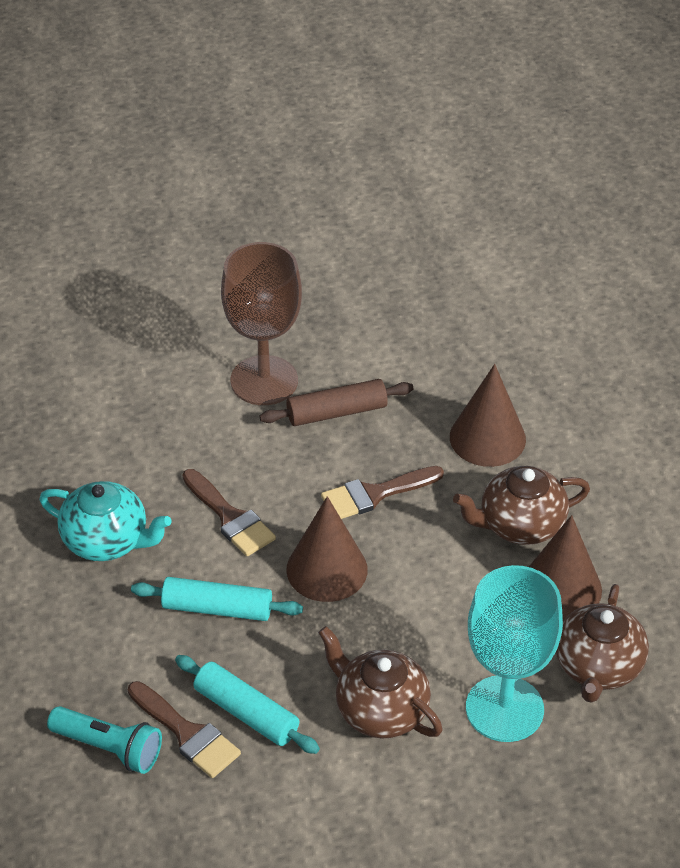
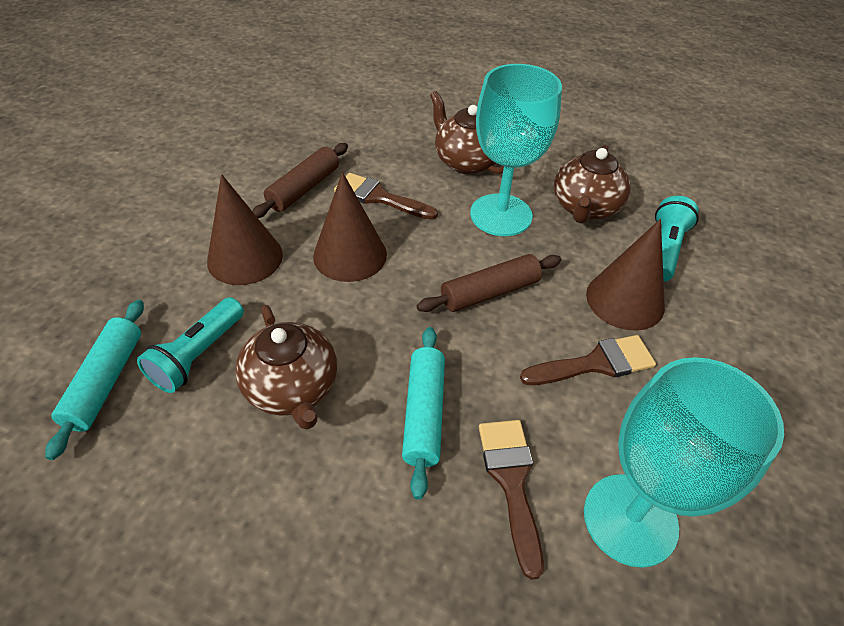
brown goblet: [221,242,302,405] = 1 -> none = 0
brown rolling pin: [260,379,413,426] = 1 -> [252,143,348,218] [417,254,561,312] = 2
turquoise flashlight: [47,706,162,774] = 1 -> [137,297,244,393] [655,196,699,282] = 2
turquoise goblet: [466,565,563,742] = 1 -> [470,64,562,236] [584,357,784,568] = 2
turquoise teapot: [39,481,171,561] = 1 -> none = 0

